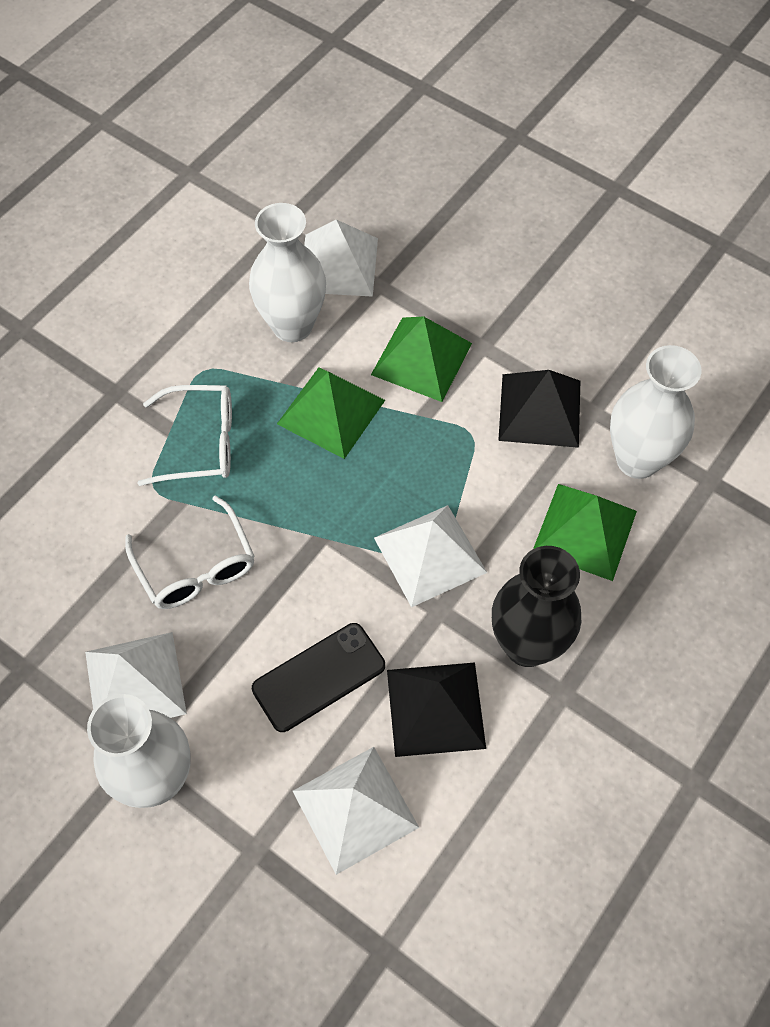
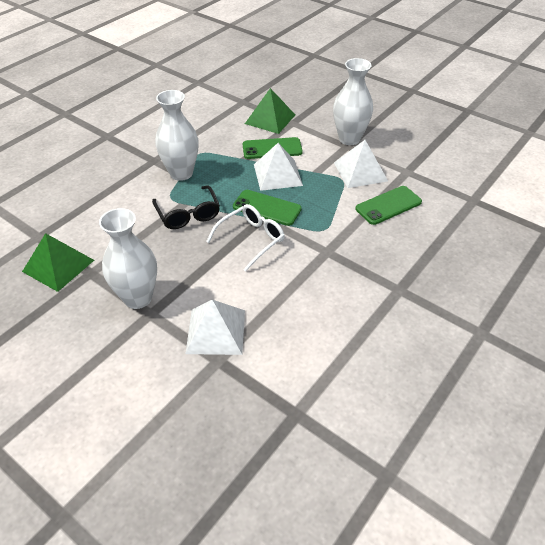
black glasses: none = 0 -> [152,185,220,229] = 1
black phone: [252,623,385,732] = 1 -> none = 0
black pyramid: [387,663,486,757] [498,370,580,448] = 2 -> none = 0
black vase: [492,546,581,667] = 1 -> none = 0
green phone: none = 0 -> [233,190,302,226] [243,137,303,159] [355,186,422,225] = 3
green pyramid: [277,367,385,459] [371,316,472,402] [533,484,637,581] = 3 -> [22,233,94,292] [245,88,295,134] = 2
white glasses: [125,495,255,609] [137,385,232,486] = 2 -> [206,204,285,272] = 1
white pyramid: [85,632,187,718] [293,747,419,875] [304,220,378,297] [374,505,487,607] = 4 -> [186,300,245,355] [254,143,303,191] [334,140,388,188] = 3

